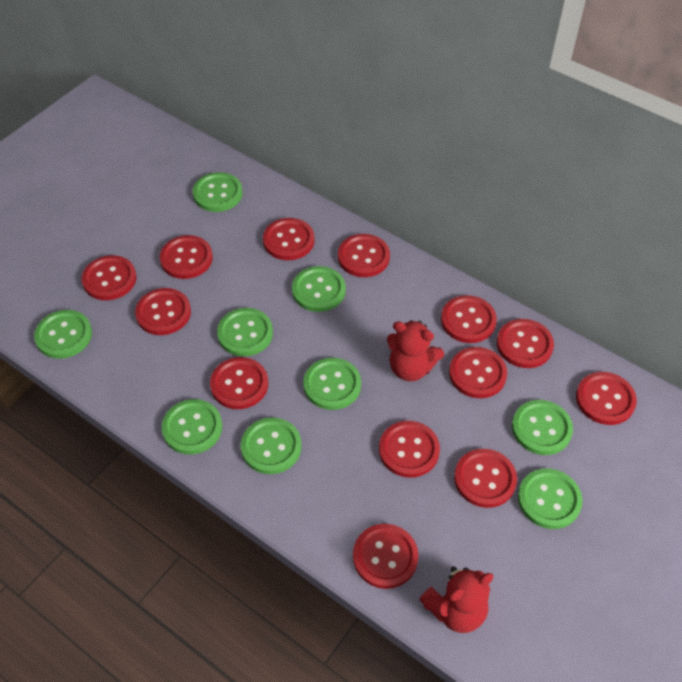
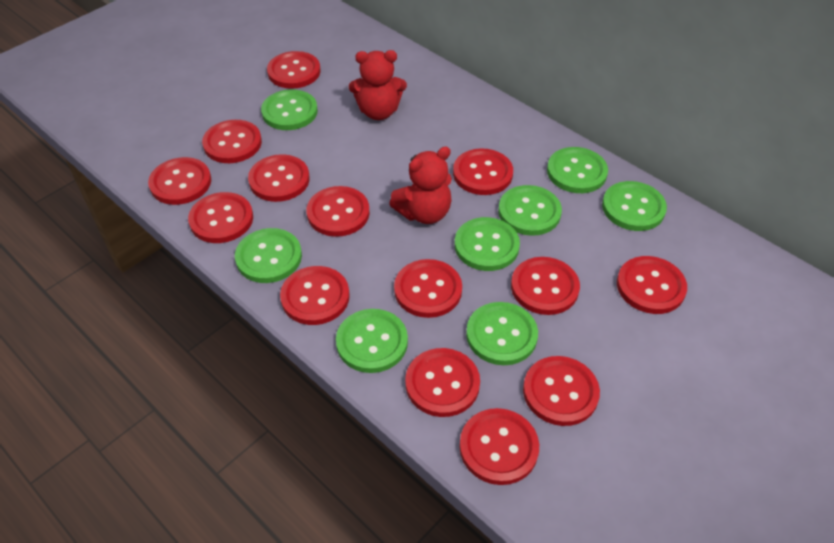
green button: [34,310,92,359] [162,399,222,455] [193,172,243,212] [217,308,273,357] [241,417,302,474] [292,266,346,312] [303,358,361,410] [512,400,573,455] [518,469,583,529] = 9 -> [235,228,302,283] [261,89,318,130] [336,309,408,373] [455,217,520,271] [466,302,538,365] [498,185,562,236] [547,147,608,193] [602,181,667,231] = 8
red button: [82,255,136,300] [135,288,191,335] [160,235,213,279] [210,357,268,409] [263,218,315,260] [338,234,390,277] [353,524,418,589] [379,421,440,478] [441,295,497,343] [449,347,507,398] [454,449,517,508] [497,319,554,368] [576,372,637,425] = 13 -> [148,157,211,205] [188,192,253,243] [202,120,262,163] [248,154,310,202] [267,51,320,89] [280,266,350,325] [307,186,370,237] [394,259,462,318] [405,348,480,417] [453,148,513,195] [460,408,539,485] [511,257,580,315] [523,356,600,426] [617,256,687,314] = 14

